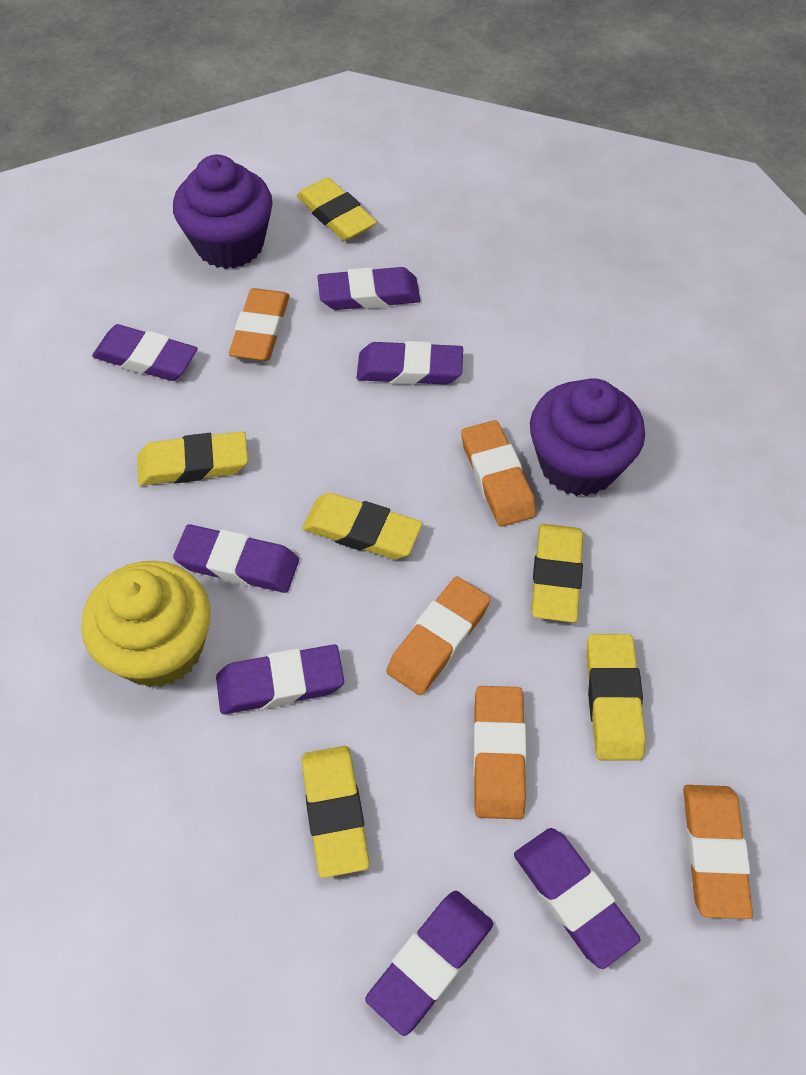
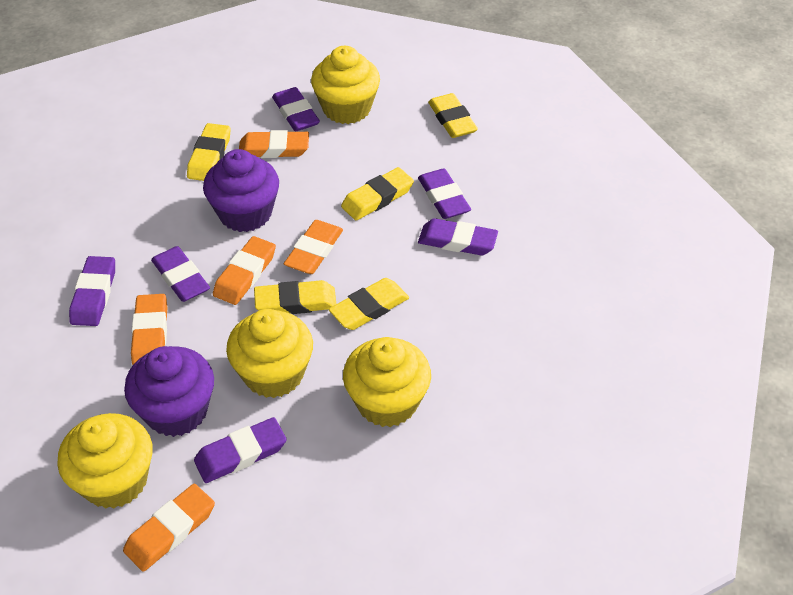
purple eraser: [92,324,198,381] [173,524,299,593] [216,644,344,714] [317,267,420,310] [357,341,463,385] [365,891,493,1036] [514,828,641,969] = 7 -> [69,256,115,326] [151,246,210,302] [194,417,287,483] [272,87,320,131] [418,169,471,219] [418,218,498,255] = 6
yellow cupcake: [81,561,211,687] = 1 -> [57,413,153,509] [226,309,313,398] [311,46,380,124] [343,337,431,427] = 4
yellow eraser: [137,431,248,486] [296,177,377,241] [302,493,422,560] [302,746,370,878] [531,524,583,622] [586,634,646,760] = 6 -> [187,123,231,181] [254,280,336,314] [329,278,409,330] [341,167,414,220] [428,93,478,138] = 5

